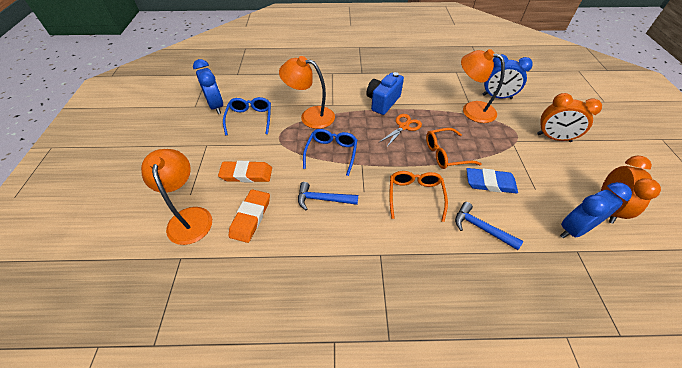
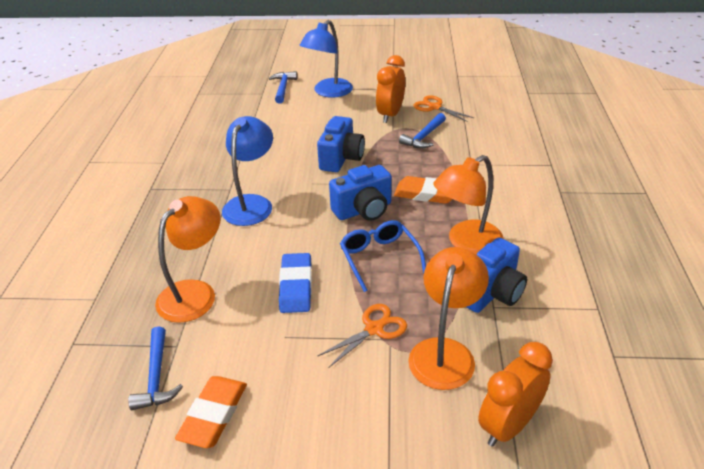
blue camera: [366,72,404,115] = 1 -> [317,116,365,172] [329,165,392,221] [466,237,527,313] = 3
blue clock: [193,59,223,114] [483,54,533,99] [560,182,632,238] = 3 -> none = 0
blue glasses: [223,97,271,135] [303,129,357,176] = 2 -> [340,220,426,292] = 1
blue hammer: [298,182,358,210] [455,202,523,250] = 2 -> [128,326,183,410] [269,71,297,103] [399,113,446,148] = 3
blue lamp: none = 0 -> [222,116,273,226] [299,20,353,98] = 2
orange glasses: [389,171,448,222] [426,128,481,169] = 2 -> none = 0
orange scissors: [378,114,422,148] = 1 -> [318,304,407,368] [413,95,474,122] = 2

